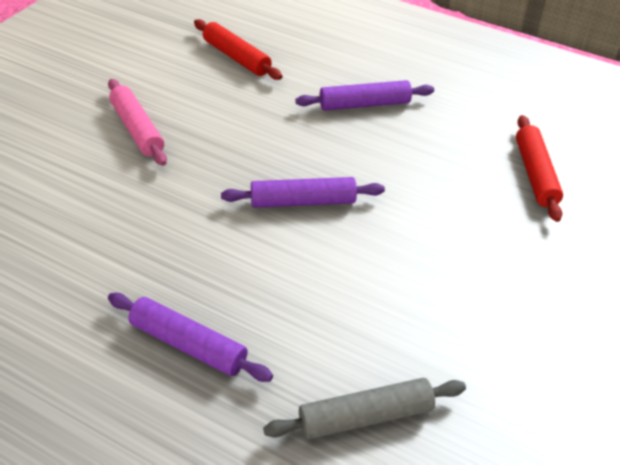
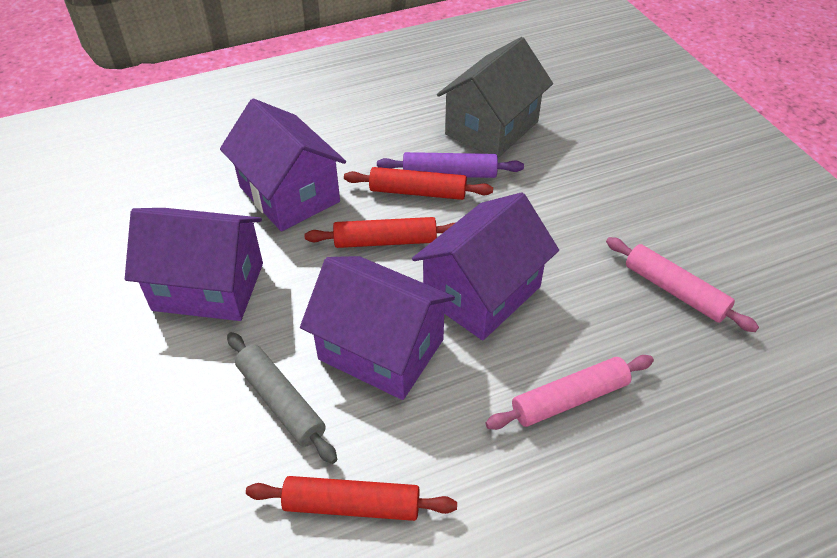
grey house: none = 0 -> [437,37,553,158] = 1
pink rolling pin: [108,79,167,166] = 1 -> [485,355,654,430] [606,237,759,332] = 2
purple house: none = 0 -> [125,208,263,321] [220,99,346,231] [300,256,455,400] [412,192,559,340] = 4
purple rolling pin: [108,293,273,382] [221,177,385,208] [295,80,434,111] = 3 -> [377,152,524,178] = 1
red rolling pin: [194,19,282,80] [516,115,563,222] = 2 -> [246,476,457,521] [305,217,456,248] [344,167,493,200] = 3

